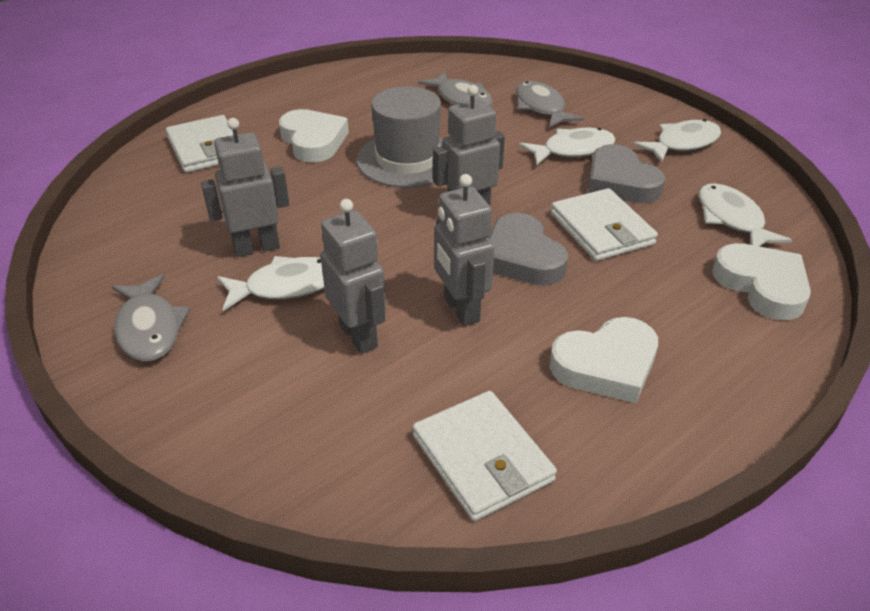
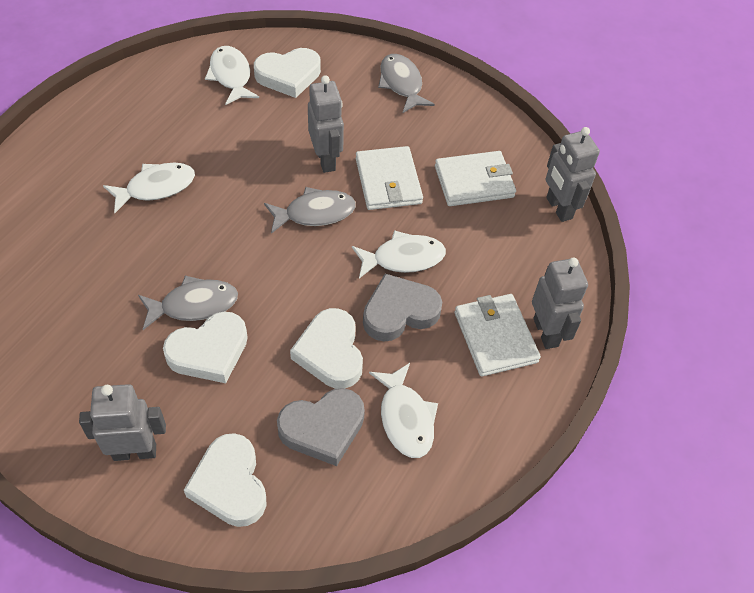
grey hat: [356,86,443,188] = 1 -> none = 0
white heart: [279,109,349,162] [550,317,658,403] [712,243,811,320] = 3 -> [163,312,248,383] [184,433,266,527] [254,48,321,98] [290,308,363,389] = 4

